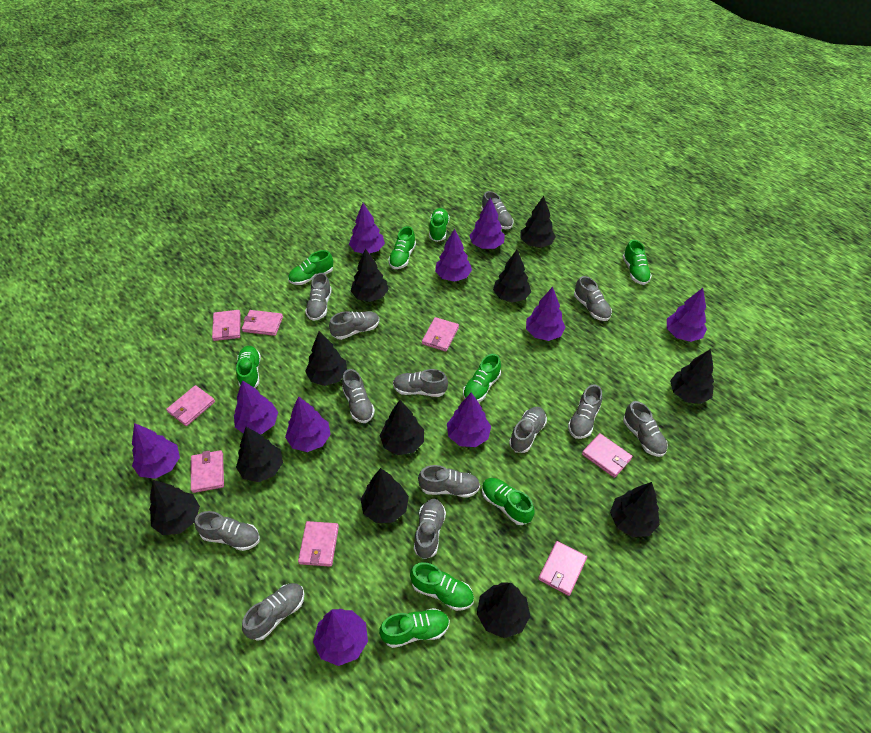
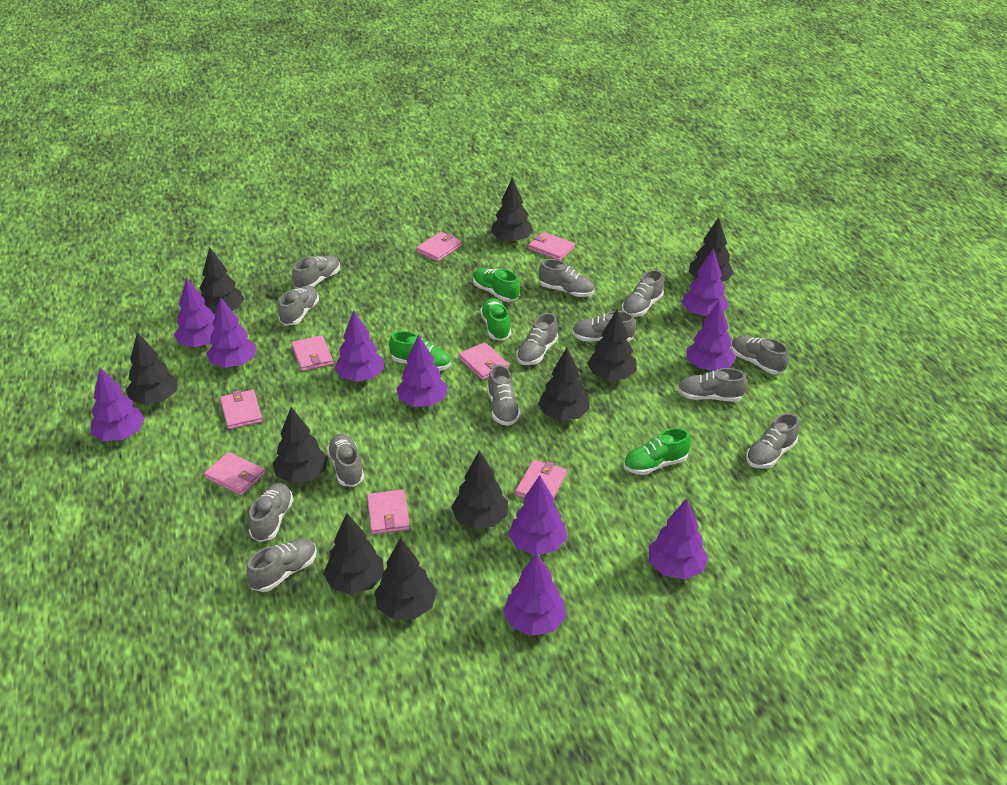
black tree: [149,480,200,535] [236,427,283,482] [305,331,347,386] [351,248,389,302] [361,468,409,523] [379,400,424,455] [477,582,530,638] [493,250,531,303] [521,196,556,248] [610,482,660,537] [670,349,714,404] = 11 -> [126,332,178,405] [199,247,244,314] [272,407,328,483] [323,513,384,594] [375,538,437,619] [451,450,508,529] [491,178,533,243] [538,348,590,421] [587,310,637,380] [689,217,734,282] = 10
green shoe: [236,346,261,388] [288,250,333,285] [379,608,450,648] [388,226,416,269] [410,562,474,611] [429,208,450,242] [463,354,501,402] [482,478,534,525] [623,240,652,285] = 9 -> [389,331,450,371] [473,268,520,302] [480,298,511,341] [624,428,691,475] = 4

